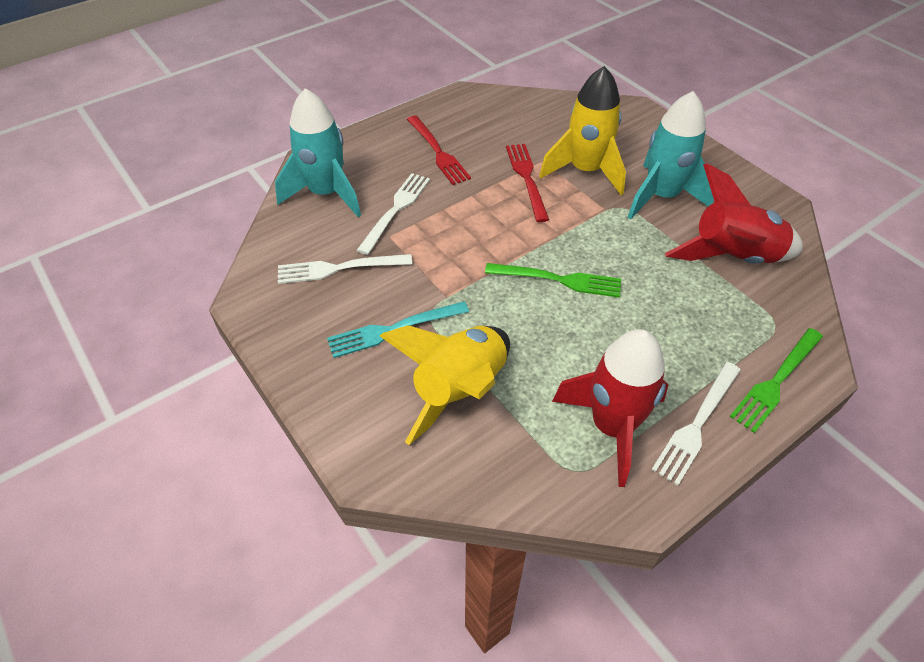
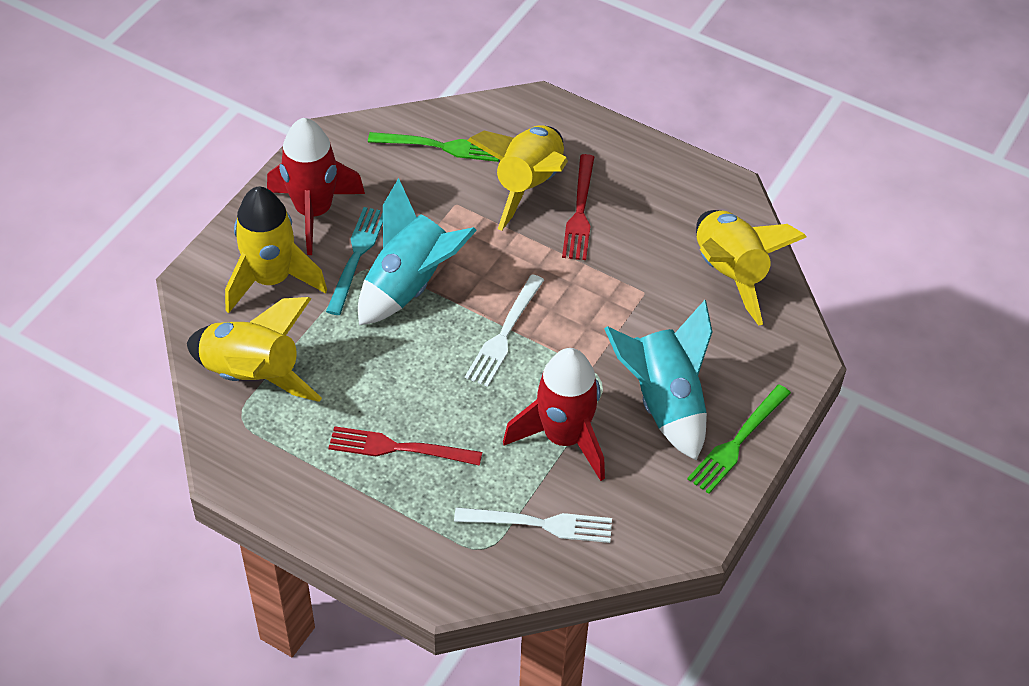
white fork: [278,254,412,284] [356,173,430,255] [652,362,741,486] = 3 -> [454,507,612,543] [465,274,544,387] = 2
yellow rocket: [380,325,510,445] [539,66,626,195] = 2 -> [187,297,322,402] [225,186,327,313] [467,125,568,231] [696,210,806,326] = 4

